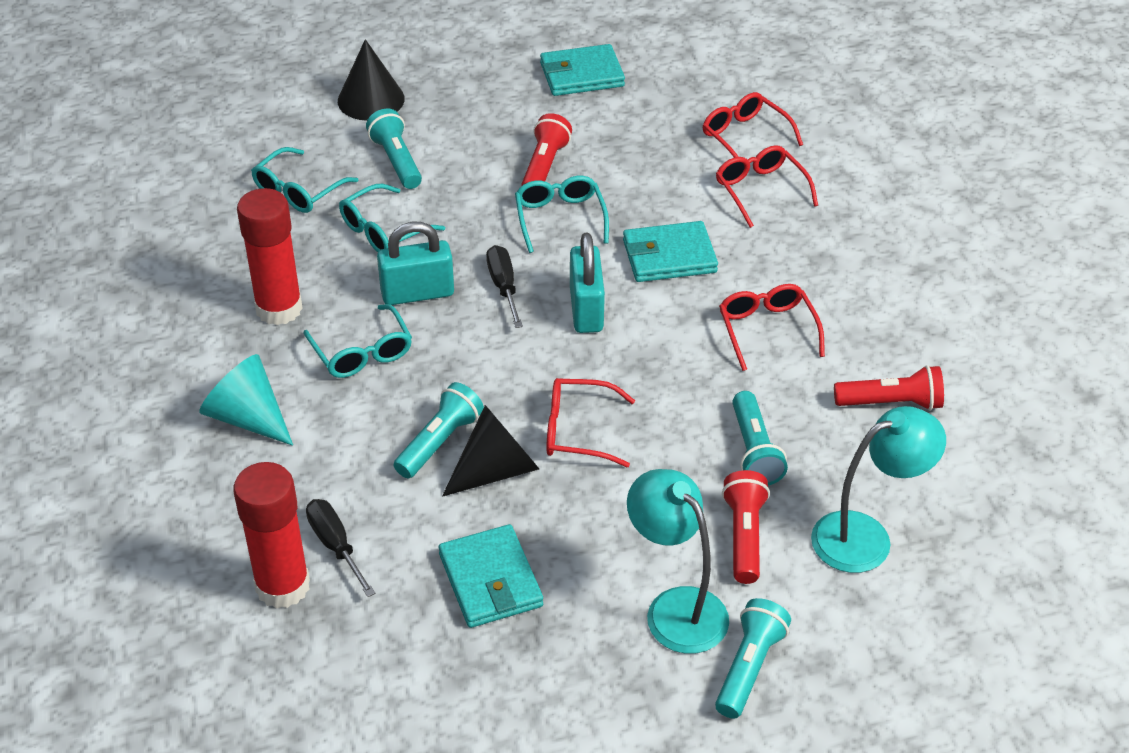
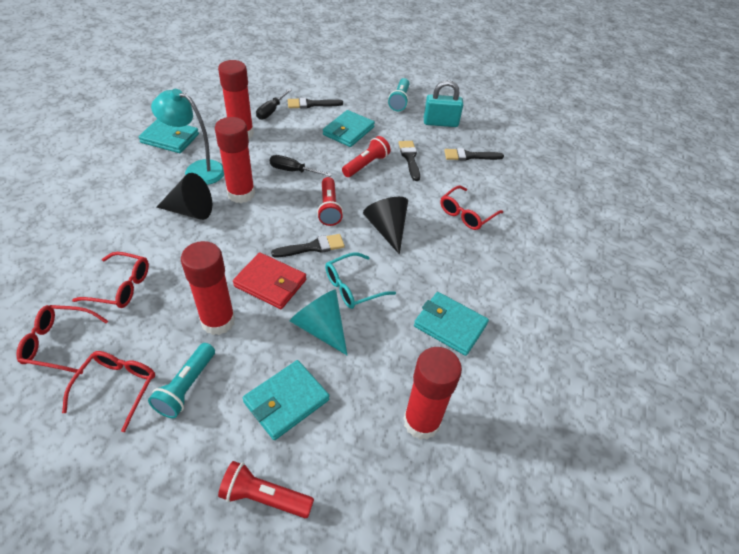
black brush: none = 0 -> [271,234,345,257] [288,98,343,109] [399,141,420,181] [444,148,504,161] = 4
red glue stick: [233,462,310,609] [237,188,303,325] = 2 -> [181,241,235,335] [215,117,255,203] [218,60,254,139] [403,347,462,440] = 4
red wallet: none = 0 -> [233,252,306,309] = 1
turquoise flashlight: [366,109,422,189] [393,382,484,478] [715,598,791,719] [732,391,788,486] = 4 -> [148,343,215,418] [388,78,410,111] = 2
turquoise glasses: [251,147,359,213] [304,304,412,378] [339,184,445,252] [515,176,609,253] = 4 -> [325,253,396,309] = 1
turquoise lamp: [627,469,729,654] [811,406,946,573] = 2 -> [151,89,224,185] = 1
turquoise padlock: [377,222,454,305] [570,233,605,333] = 2 -> [424,80,463,127] = 1
turquoise wallet: [439,524,543,628] [540,44,625,96] [623,221,718,282] = 3 -> [139,119,199,153] [243,360,329,440] [323,110,375,147] [414,292,489,356] = 4

